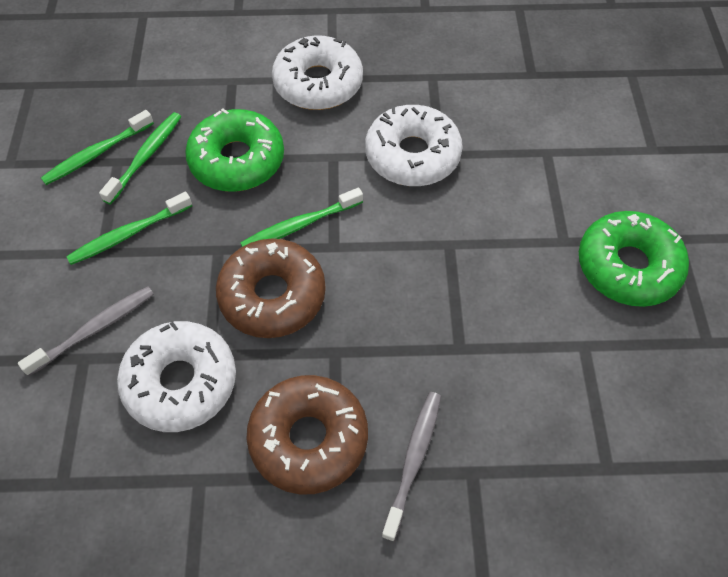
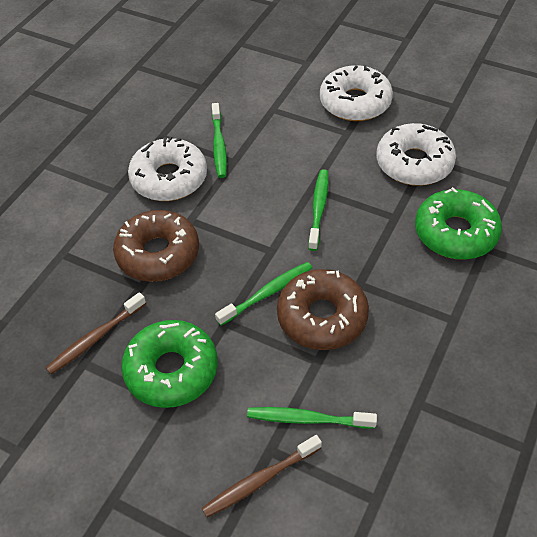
brown toothbrush: none = 0 -> [46,292,146,374] [202,435,322,518] = 2
grey toothbrush: [18,286,154,376] [381,392,441,541] = 2 -> none = 0

